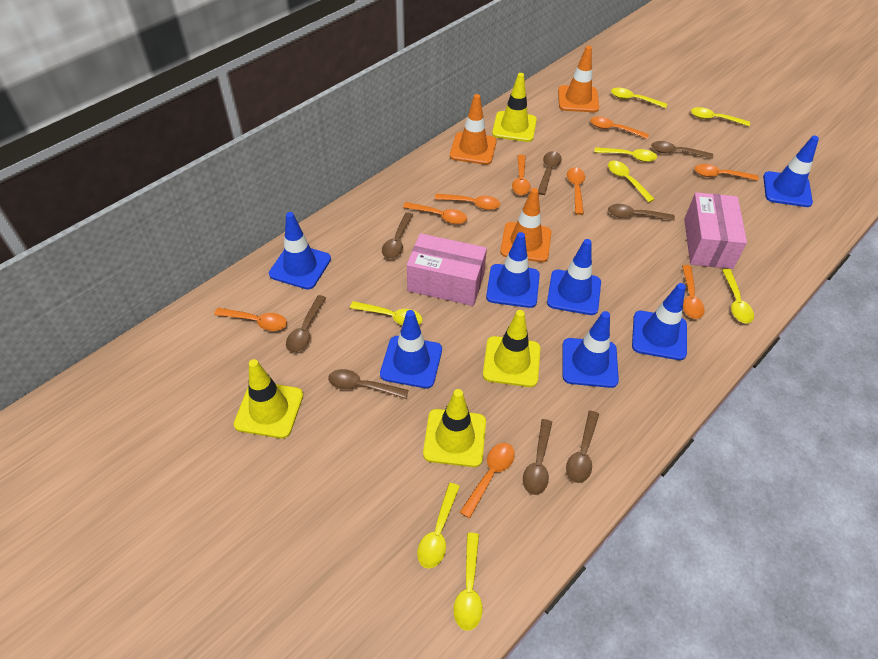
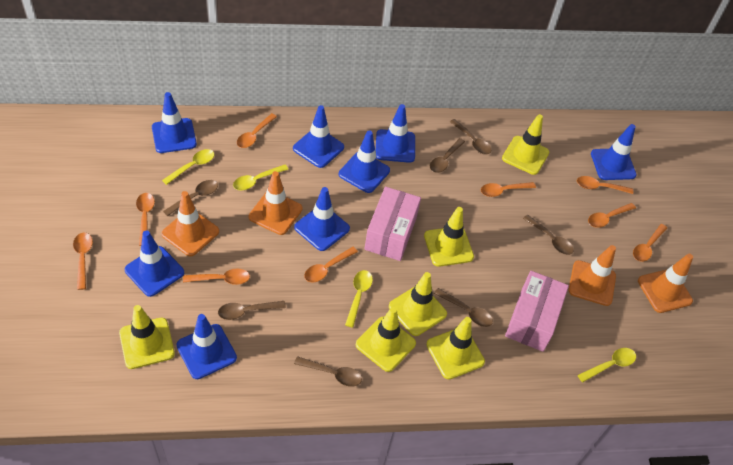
blue traffic cone: [269,212,331,289] [380,310,442,388] [486,232,540,308] [547,239,601,315] [562,311,619,388] [632,283,687,360] [763,136,819,207] = 7 -> [125,231,184,297] [152,92,197,153] [176,314,237,379] [293,105,344,168] [294,187,350,251] [339,131,390,193] [376,104,415,163] [591,124,637,180] = 8
brown spoon: [286,295,326,352] [328,369,409,399] [382,212,413,259] [523,419,552,495] [538,151,562,195] [566,411,599,483] [608,204,675,221] [651,141,713,159] = 8 -> [163,180,218,216] [218,301,286,320] [294,356,362,387] [430,138,465,173] [434,288,493,327] [450,119,491,154] [523,215,574,255] = 7
orange traffic cone: [450,94,497,165] [500,188,552,262] [558,46,599,112] = 3 -> [161,191,219,256] [249,171,303,235] [568,245,616,306] [638,254,693,313] = 4
yellow spoon: [350,301,422,326] [417,483,460,568] [454,533,483,631] [594,147,657,162] [608,161,655,202] [611,88,667,108] [691,107,750,126] [722,269,754,324] = 8 -> [162,149,214,185] [233,164,289,190] [345,270,373,328] [578,348,636,383] = 4
yellow traffic cone: [234,359,303,439] [423,389,486,467] [483,310,540,387] [492,73,537,142] = 4 -> [119,305,175,369] [356,307,416,372] [389,272,447,336] [424,207,474,267] [426,317,485,379] [502,114,549,175] = 6

